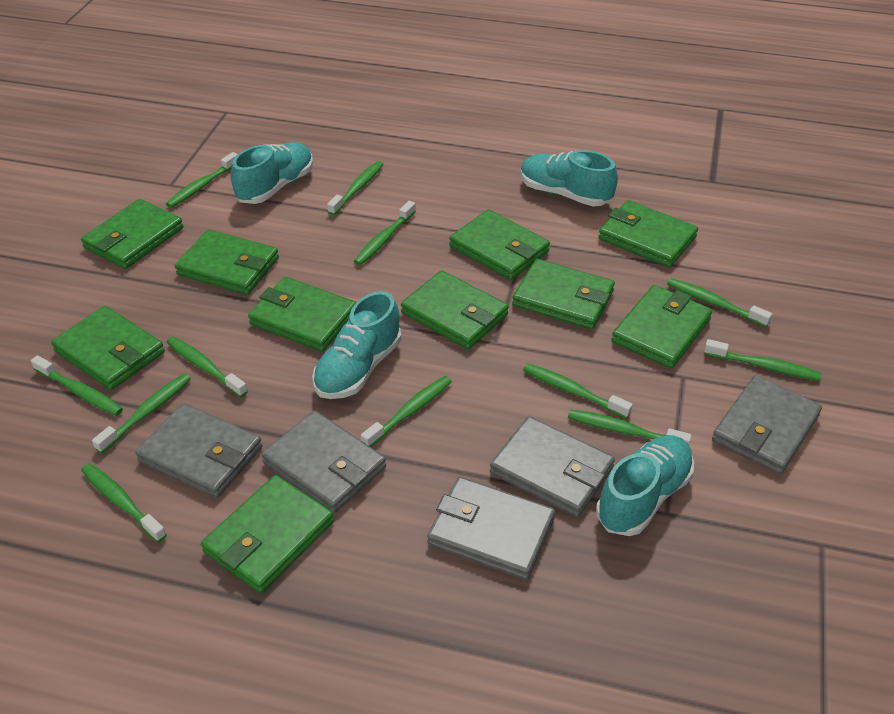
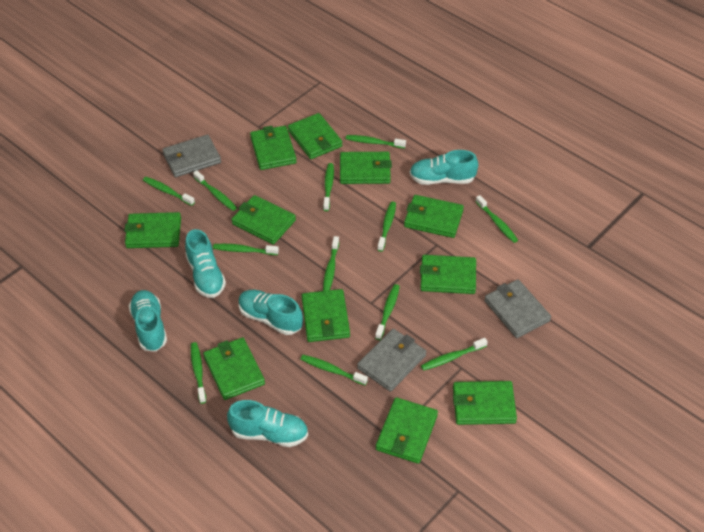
green wallet: [51,306,165,390] [81,199,183,269] [175,229,279,295] [201,475,334,593] [248,277,356,352] [401,270,509,349] [449,209,550,280] [512,259,615,330] [598,200,698,268] [611,285,712,369] = 10 -> [124,212,181,248] [203,337,265,400] [231,195,296,244] [250,126,297,170] [288,113,343,159] [301,289,350,342] [340,152,392,184] [376,397,438,464] [404,195,464,238] [420,255,476,294] [453,381,517,425] = 11
grey wallet: [135,403,262,498] [261,410,386,513] [427,477,555,580] [490,416,615,517] [712,375,822,474] = 5 -> [162,134,221,177] [357,329,426,392] [484,279,551,338] = 3
turquoise shoe: [231,142,313,204] [312,291,401,399] [520,150,618,206] [596,435,694,536] = 4 -> [129,290,167,352] [185,229,226,298] [227,400,308,447] [238,290,303,335] [410,150,478,185] = 5

